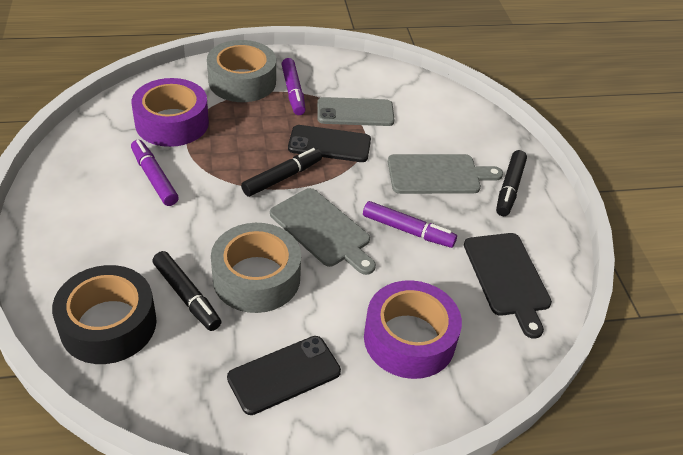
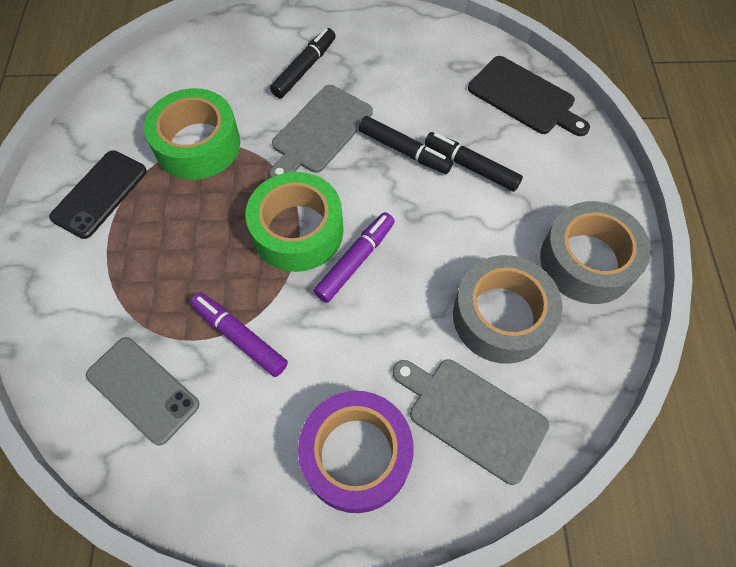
black phone: [227,336,341,415] [288,125,371,162] = 2 -> [49,150,147,239] = 1
black tape: [52,265,157,364] = 1 -> none = 0
green tape: none = 0 -> [144,88,240,180] [246,172,343,272] = 2
purple marker: [131,140,179,206] [281,58,306,115] [363,201,457,248] = 3 -> [190,292,288,377] [314,212,395,303] = 2
purple tape: [132,78,209,147] [364,280,462,379] = 2 -> [298,391,414,513] = 1

